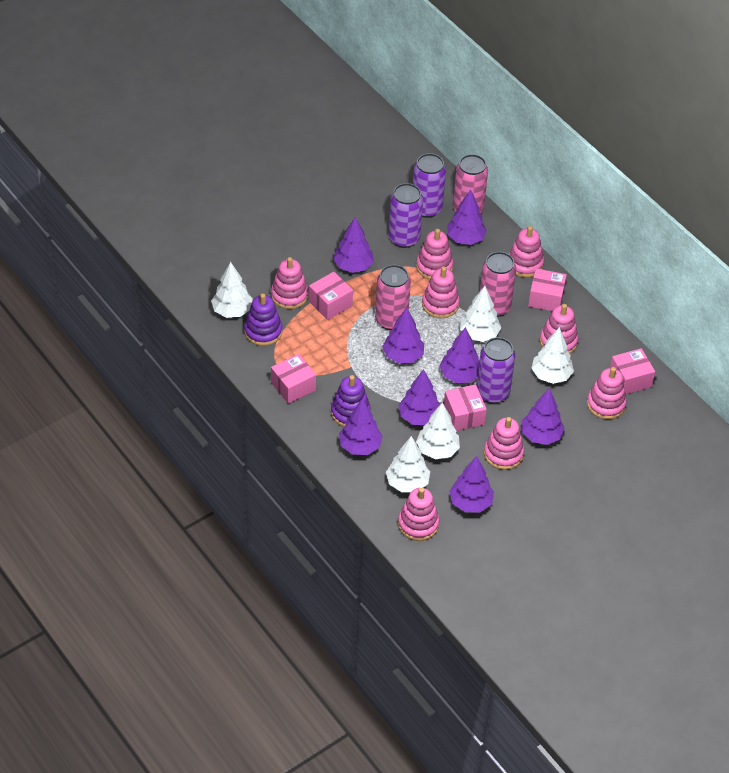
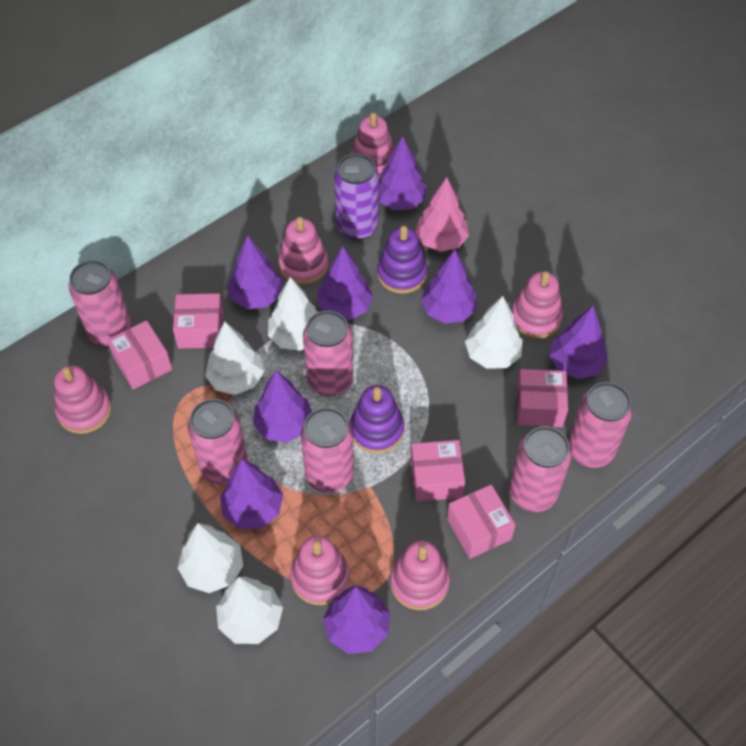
pink can: [375,265,411,330] [453,154,488,213] [480,252,516,317] = 3 -> [69,260,132,346] [188,399,248,485] [300,407,354,493] [303,311,354,396] [509,426,571,512] [568,382,632,468] = 6
pink stacking toy: [271,257,309,309] [398,488,439,541] [416,229,453,280] [422,266,460,318] [484,417,524,470] [509,226,544,278] [540,304,578,354] [587,367,627,419] = 8 -> [54,365,111,434] [278,217,328,285] [290,536,350,605] [351,112,394,180] [390,541,450,610] [511,271,563,339] = 6
pink tree: none = 0 -> [415,177,469,252] = 1
purple can: [389,183,423,248] [413,153,446,218] [477,337,515,404] = 3 -> [334,154,379,240] = 1

